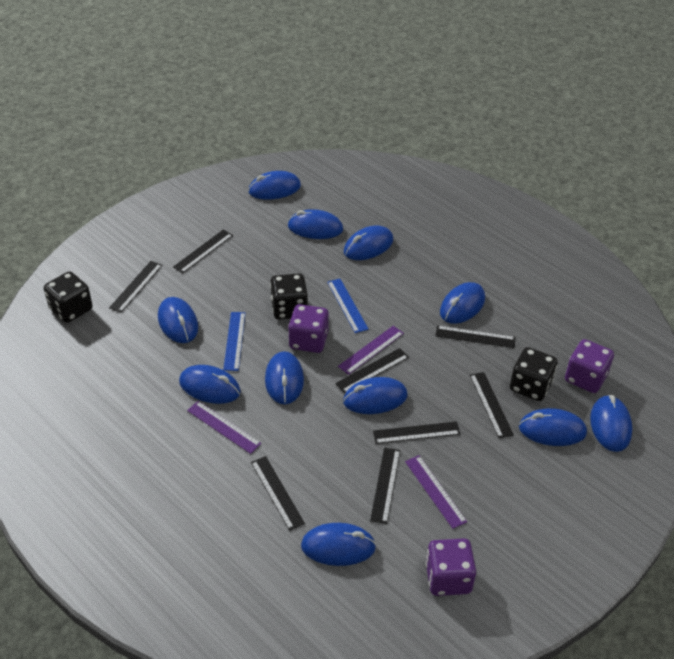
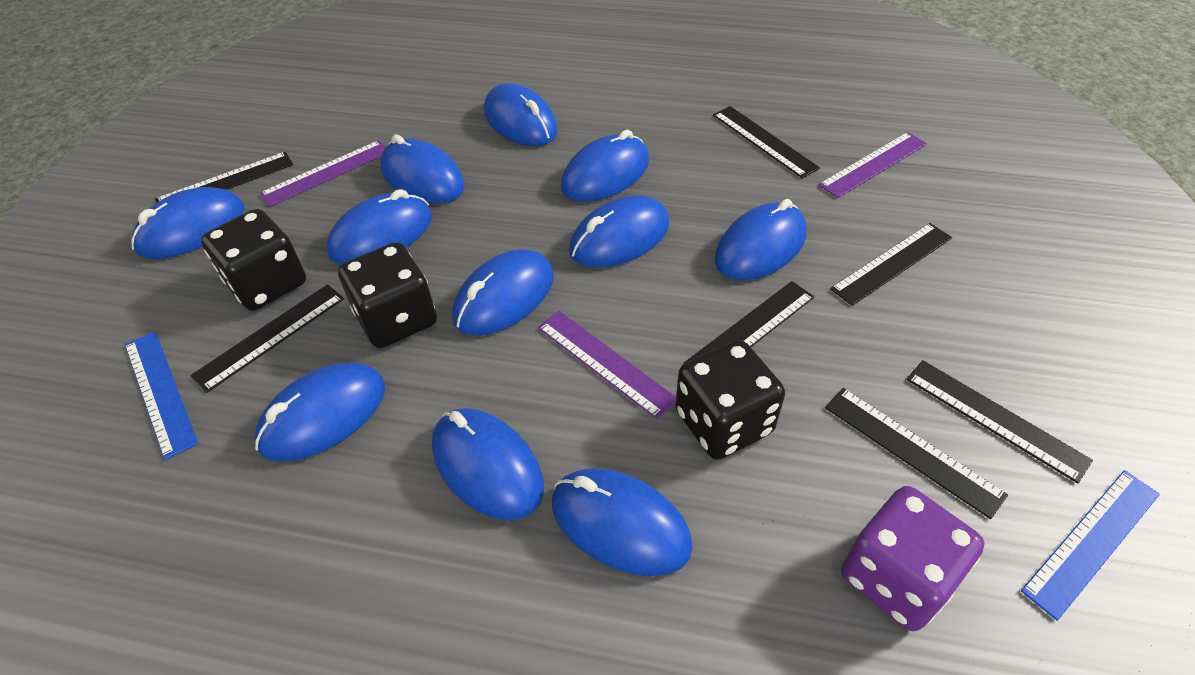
black ruler: [109,261,162,313] [173,229,233,273] [251,456,305,531] [335,348,409,393] [370,448,400,524] [373,421,460,444] [435,325,516,348] [470,372,514,438] = 8 -> [155,152,293,203] [190,284,344,393] [683,281,814,364] [713,106,820,178] [825,388,1008,519] [830,223,952,306] [906,360,1093,483] = 7
purple dice: [288,304,329,353] [426,538,476,596] [565,339,614,393] = 3 -> [841,486,985,631] = 1

